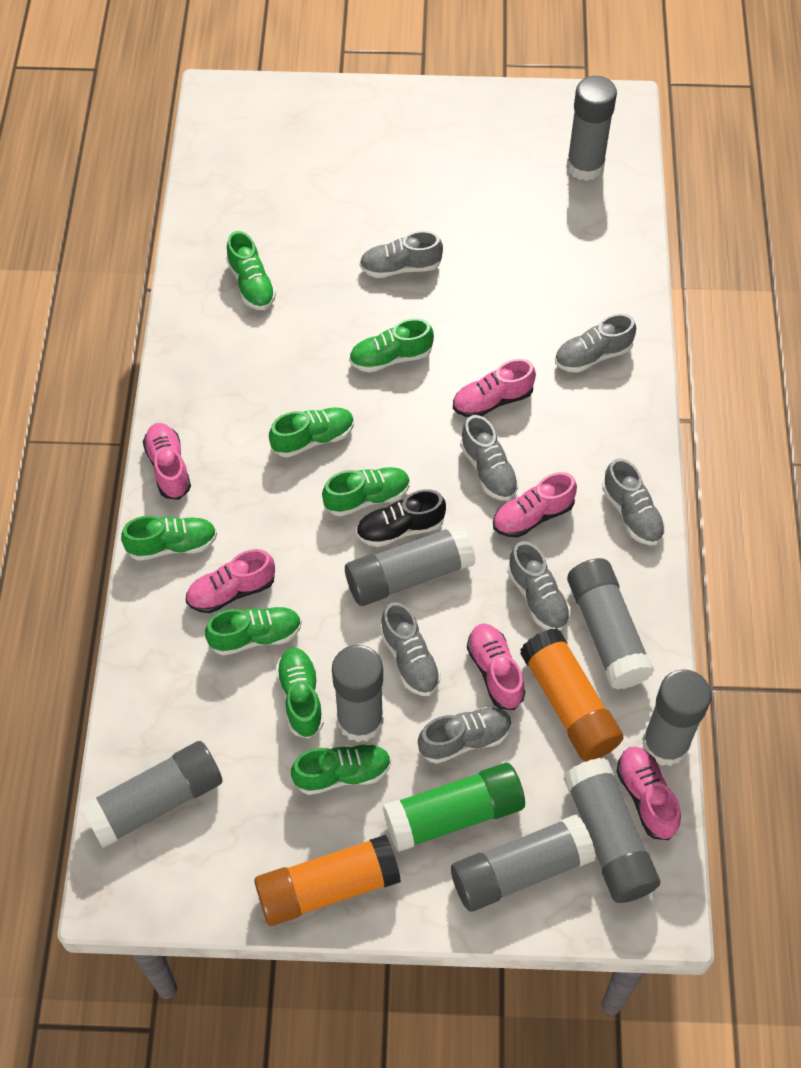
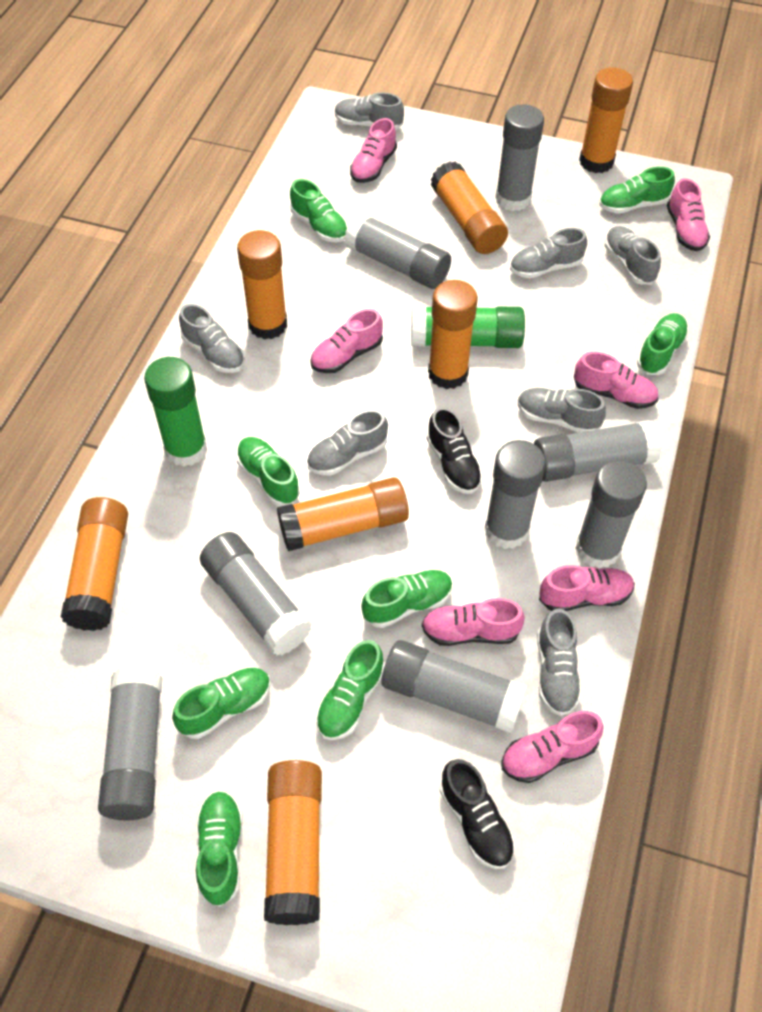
black shoe: [356,489,446,547] = 1 -> [426,407,483,494] [439,759,515,869] = 2
green glue stick: [383,763,525,852] = 1 -> [144,357,207,467] [411,306,525,348] = 2
orange glue stick: [254,835,401,926] [520,628,624,761] = 2 -> [61,497,128,631] [237,230,287,340] [264,760,322,925] [277,477,409,551] [428,280,478,389] [431,161,508,254] [579,67,633,173] = 7
pink shoe: [143,423,191,500] [186,549,275,613] [453,359,536,417] [467,624,525,710] [493,472,577,538] [616,747,681,840] = 6 -> [310,309,383,373] [350,118,397,183] [422,598,525,646] [501,711,604,783] [539,565,635,611] [574,352,659,409] [667,178,710,251] = 7

